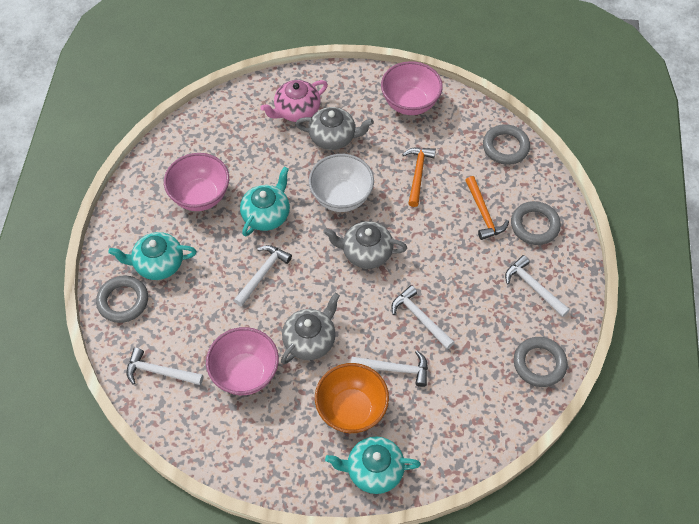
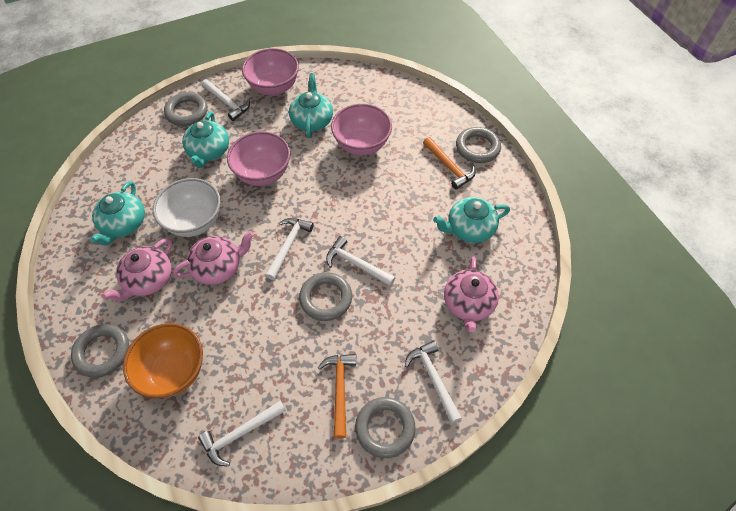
grey ring: [96,275,148,323] [483,124,530,165] [511,201,561,245] [514,337,568,387] = 4 -> [71,324,129,378] [164,92,208,126] [299,272,352,321] [355,397,416,458] [456,127,501,163] = 5
grey teapot: [281,293,340,364] [296,107,374,150] [323,221,407,269] = 3 -> none = 0
pink teapot: [260,80,328,122] = 1 -> [102,238,172,302] [173,231,254,285] [444,257,499,333] = 3
turquoise teapot: [108,232,197,280] [240,167,290,236] [325,437,421,494] = 3 -> [90,181,145,246] [182,111,229,168] [289,73,333,138] [433,197,510,243] = 4

